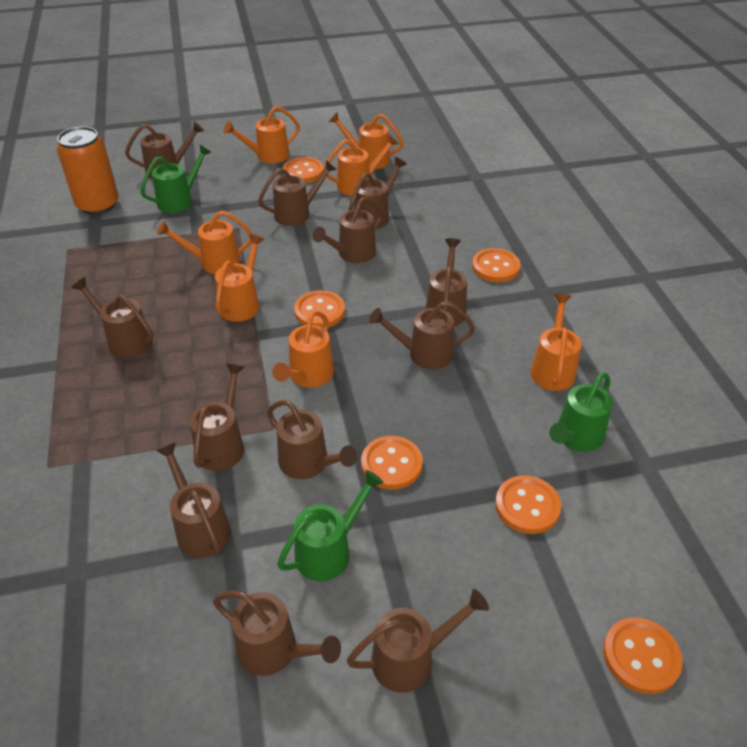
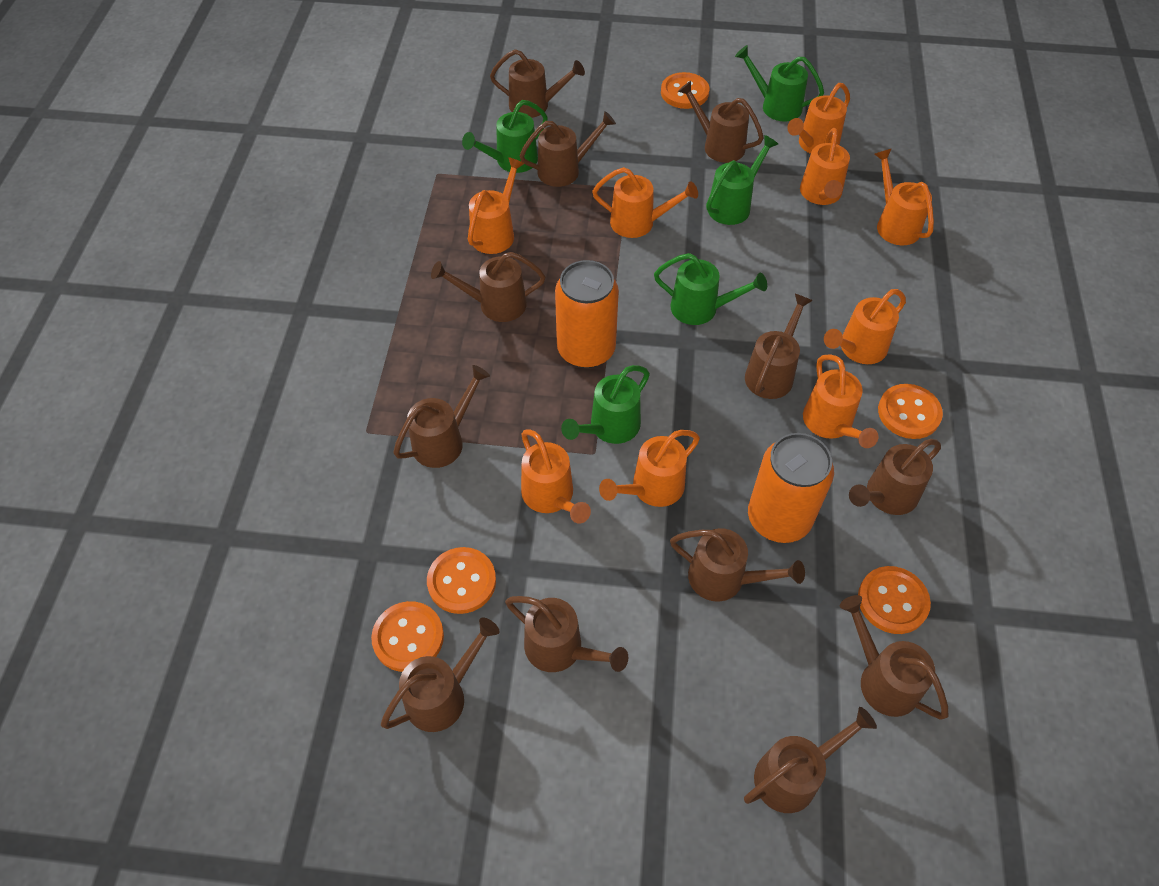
green watering can: [140,145,212,213] [277,470,384,581] [549,372,613,452] = 3 -> [462,100,548,173] [561,365,650,444] [654,253,767,325] [706,135,778,225] [735,45,824,122] = 5
orange button: [283,157,324,183] [294,290,345,328] [361,436,423,489] [472,248,520,282] [495,476,561,534] [603,617,683,694] = 6 -> [371,601,444,672] [427,547,496,614] [661,72,709,109] [858,566,931,634] [878,384,943,439] = 5
orange can: [57,126,119,215] = 1 -> [555,260,619,368] [748,433,834,543] = 2
orange watering can: [157,211,254,274] [215,234,264,322] [224,106,300,164] [272,311,334,388] [323,134,399,196] [329,112,404,169] [531,294,582,391] = 7 -> [468,157,525,254] [521,429,591,524] [592,167,698,238] [599,430,700,507] [787,83,850,154] [800,128,850,205] [803,354,879,448] [824,289,906,364] [874,149,934,245] = 9

